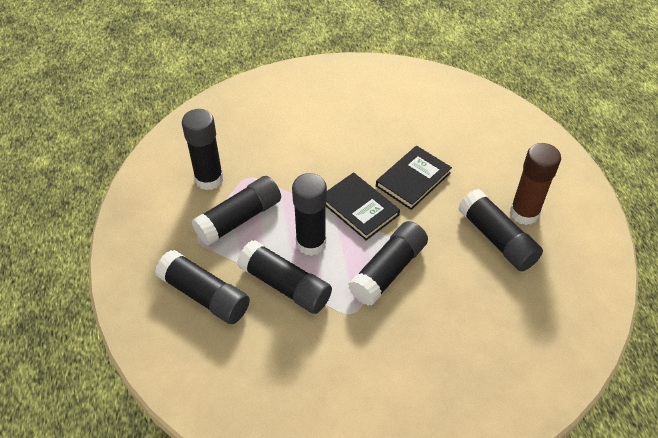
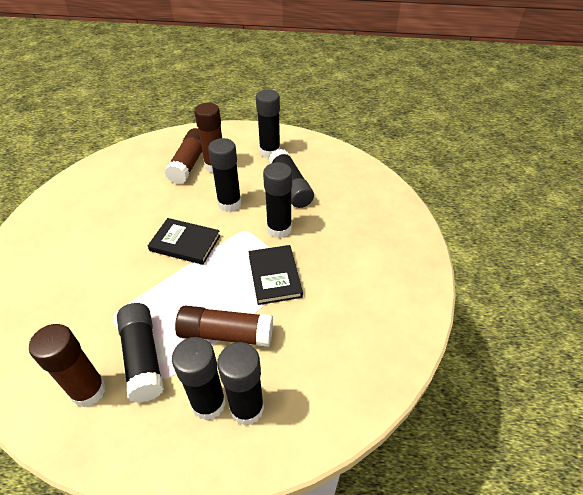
brown glue stick: [510,143,561,225] = 1 -> [29,324,106,407] [165,128,202,184] [175,306,273,347] [194,103,222,173] = 4

